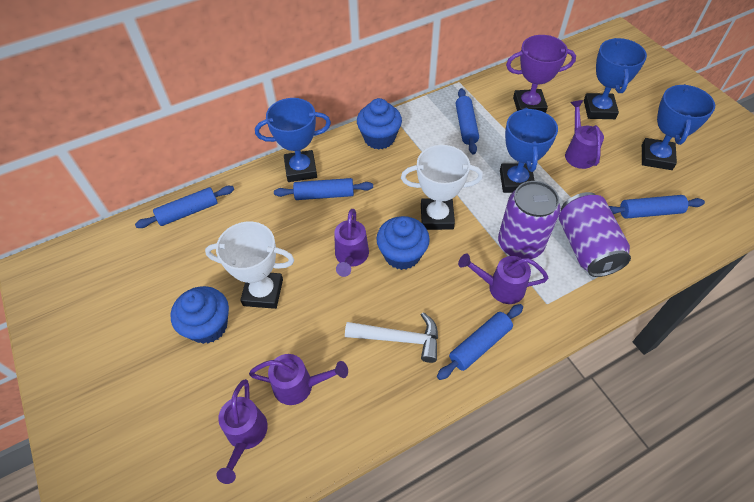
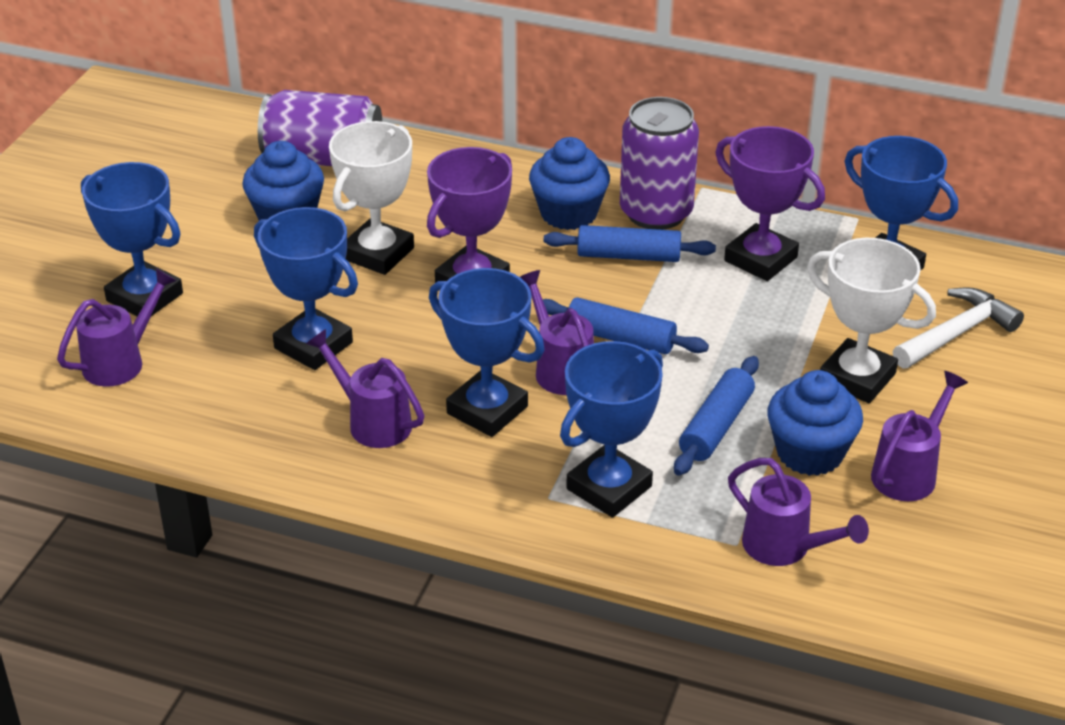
blue rolling pin: [135,186,234,228] [274,178,373,200] [437,304,523,380] [456,88,479,154] [609,195,705,219] = 5 -> [542,297,709,354] [544,225,716,262] [674,356,759,476] = 3
blue trophy: [255,98,331,182] [500,108,558,193] [584,38,647,119] [642,84,715,170] = 4 -> [81,162,183,316] [254,207,358,370] [429,268,545,437] [560,341,663,518] [845,136,958,271] = 5
purple trophy: [506,35,576,113] = 1 -> [427,147,512,283] [715,126,825,281] = 2

